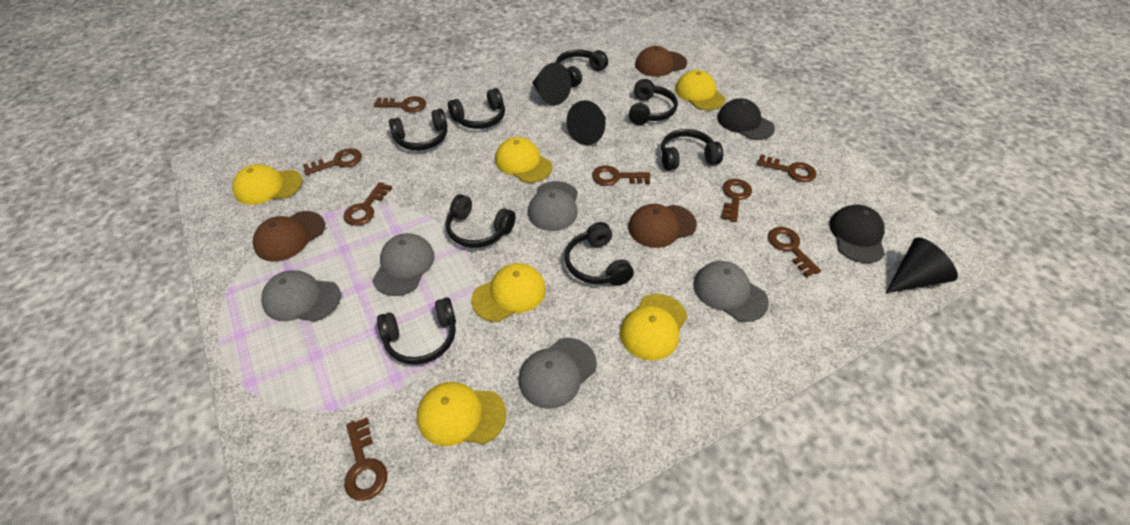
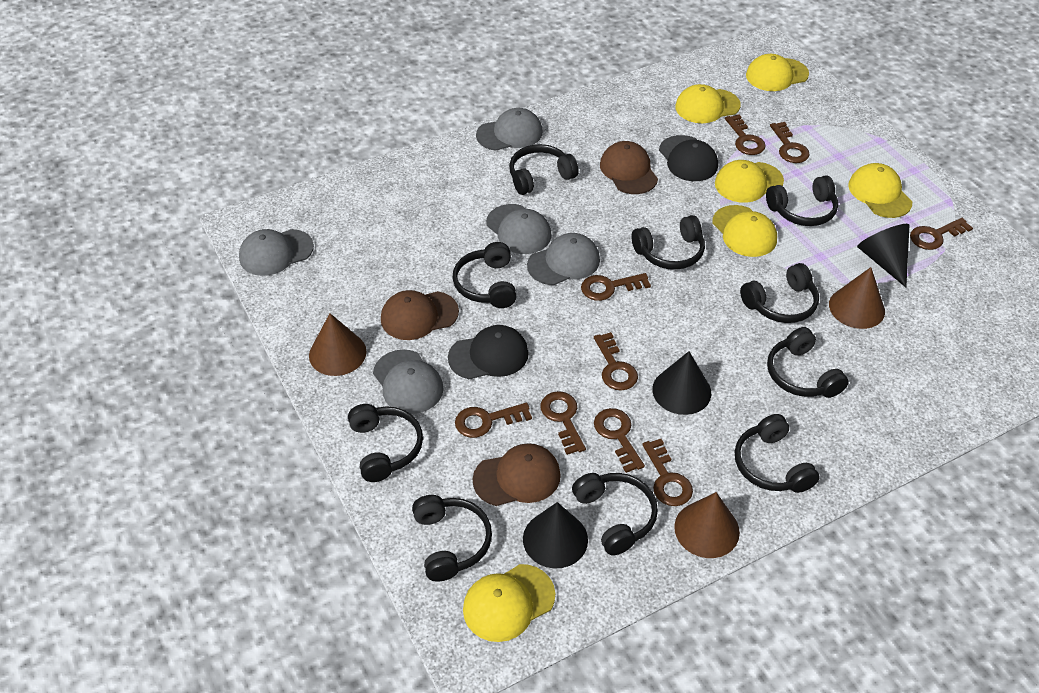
black headphones: [377,298,456,365] [389,109,447,150] [446,194,516,248] [448,88,505,129] [556,49,608,87] [565,222,634,286] [629,79,678,125] [661,129,723,171] = 8 -> [348,404,423,482] [412,495,492,582] [452,242,516,308] [509,144,579,195] [572,473,658,556] [631,215,705,270] [735,414,820,493] [740,263,819,323] [766,175,838,226] [767,327,849,398] = 10
brown cone: none = 0 -> [309,313,367,376] [674,492,740,558] [829,267,885,329] = 3
brown key: [303,148,362,175] [343,182,392,226] [344,417,387,501] [374,96,426,112] [592,165,651,186] [721,179,752,222] [757,154,817,182] [768,227,821,277] = 8 -> [455,403,532,438] [540,391,586,455] [581,273,651,301] [594,332,638,391] [594,408,645,473] [642,439,693,506] [725,114,766,155] [770,122,810,163] [910,218,973,250] = 9

